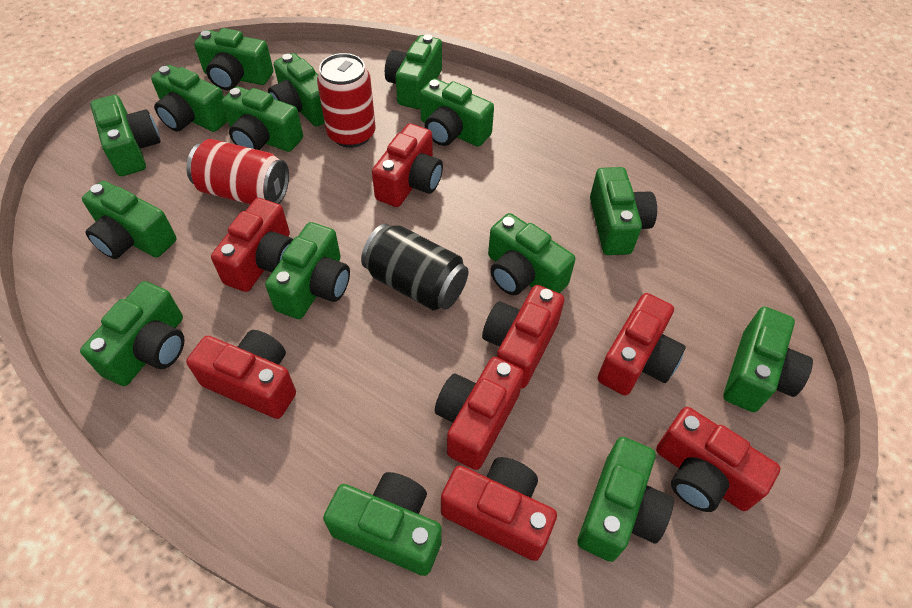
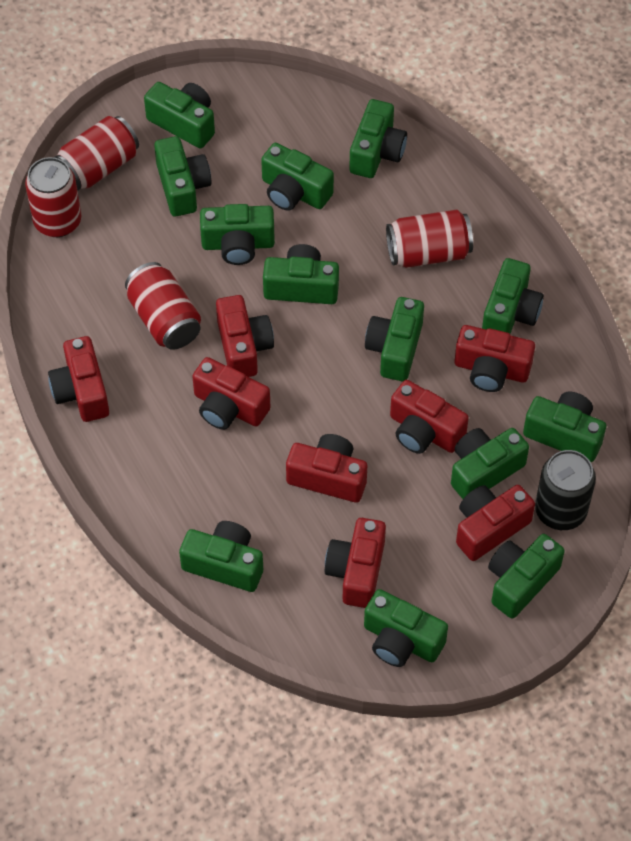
green camera: [80,281,185,386] [82,181,177,259] [91,95,161,176] [151,65,228,132] [194,28,273,90] [222,87,303,152] [265,222,350,319] [268,53,324,127] [323,472,442,576] [385,34,442,109] [420,78,494,147] [488,213,575,295] [577,437,674,562] [590,167,657,255] [723,307,813,412] = 15 -> [144,82,215,148] [154,136,212,216] [179,521,263,592] [200,204,275,265] [261,143,334,211] [263,244,339,304] [349,99,407,178] [364,589,448,667] [365,297,424,381] [451,428,529,499] [482,258,544,334] [488,534,565,619] [523,392,606,462] = 13
red can: [186,139,289,204] [317,53,375,148] = 2 -> [25,157,81,237] [54,116,139,191] [125,262,201,350] [386,210,473,268] = 4

